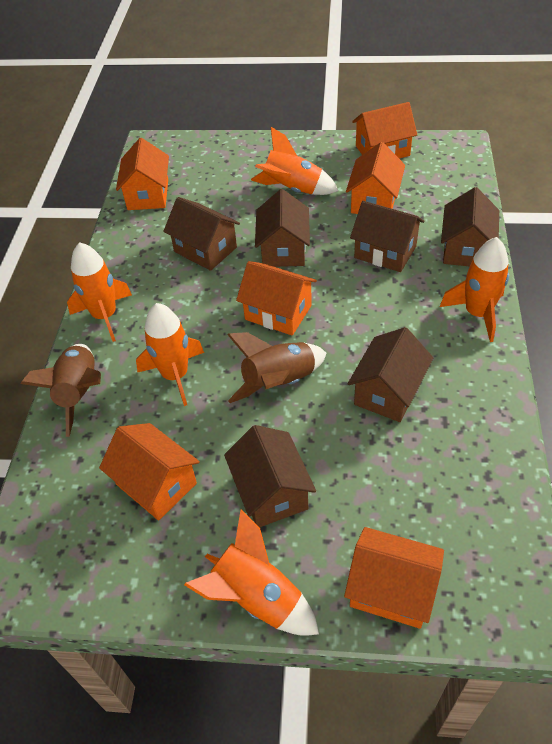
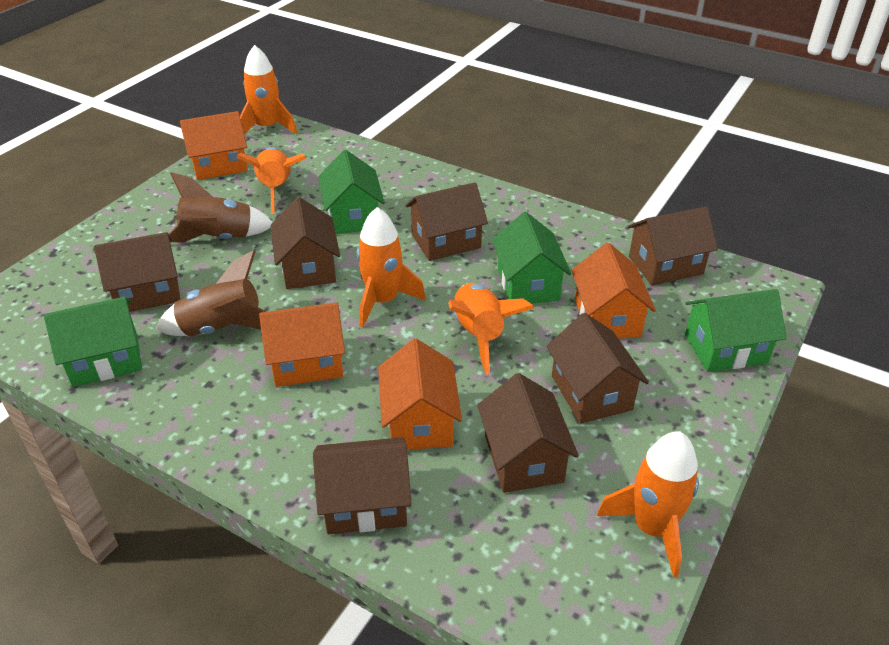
brown house: [163,197,240,271] [224,425,316,527] [255,189,310,267] [348,327,433,422] [350,201,424,272] [441,187,499,267] = 6 -> [94,232,180,312] [270,197,340,289] [313,437,412,534] [406,182,488,261] [477,373,579,493] [546,313,649,424] [628,207,718,285] = 7
green house: none = 0 -> [44,297,142,387] [319,150,385,234] [492,212,571,304] [685,289,787,372] = 4
orange house: [99,423,200,520] [116,138,169,210] [236,261,317,336] [344,527,444,629] [346,142,405,214] [352,102,417,158] = 6 -> [180,111,248,180] [259,303,345,387] [378,339,462,450] [571,243,656,339] = 4

